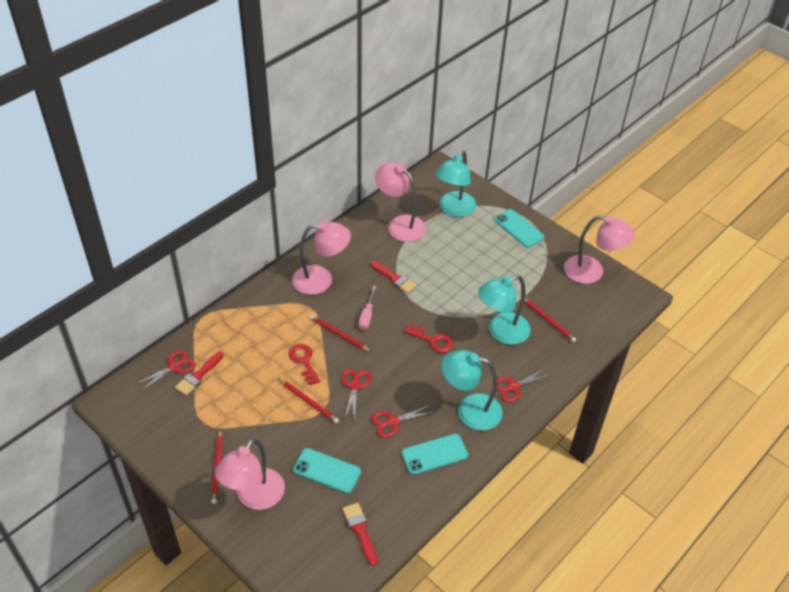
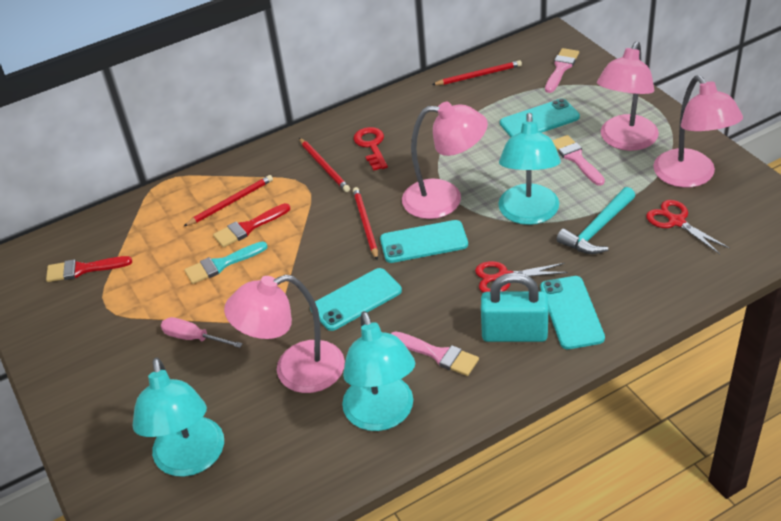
pink brush: none = 0 -> [391,331,479,376] [545,48,579,93] [552,135,605,186] = 3
red brush: [175,352,224,396] [343,503,378,566] [370,261,417,293] = 3 -> [46,256,132,282] [213,203,290,247] = 2
red key: [289,344,320,385] [404,324,453,353] = 2 -> [354,127,388,171] = 1
red scissors: [135,350,195,391] [341,369,372,420] [371,405,434,438] [497,368,552,402] = 4 -> [475,261,568,293] [646,200,730,254] = 2
turquoise brush: none = 0 -> [184,241,268,284] = 1
turquoise hammer: none = 0 -> [556,187,635,254] = 1
turquoise padlock: none = 0 -> [481,272,549,342] = 1
turquoise phone: [293,448,361,494] [401,434,468,475] [494,209,544,248] = 3 -> [310,268,402,331] [380,220,468,263] [500,98,580,137] [540,276,605,349] = 4

